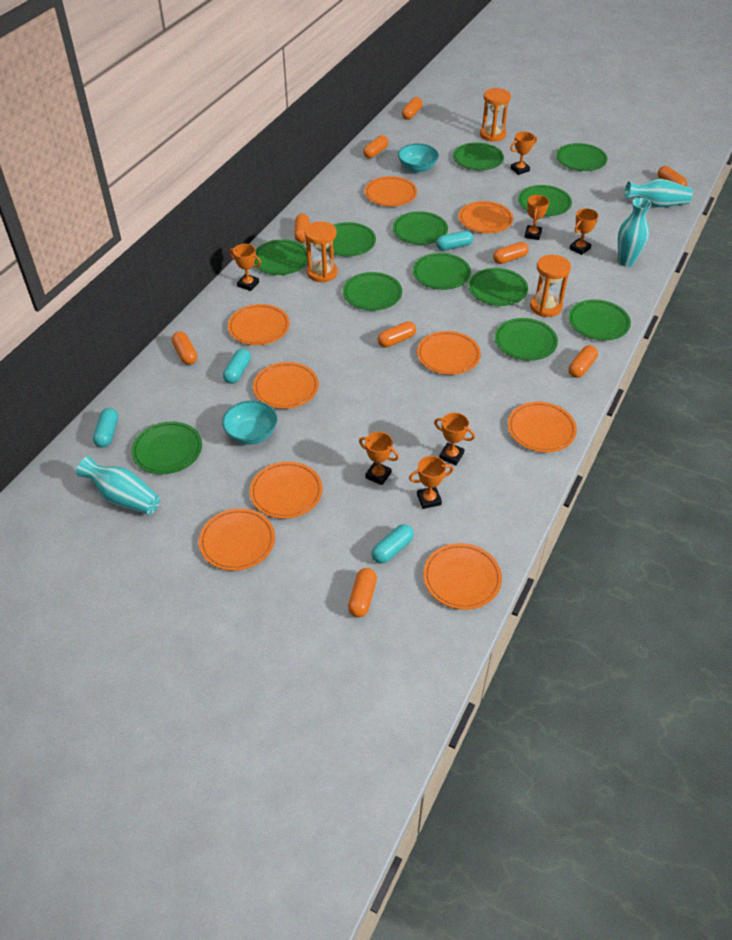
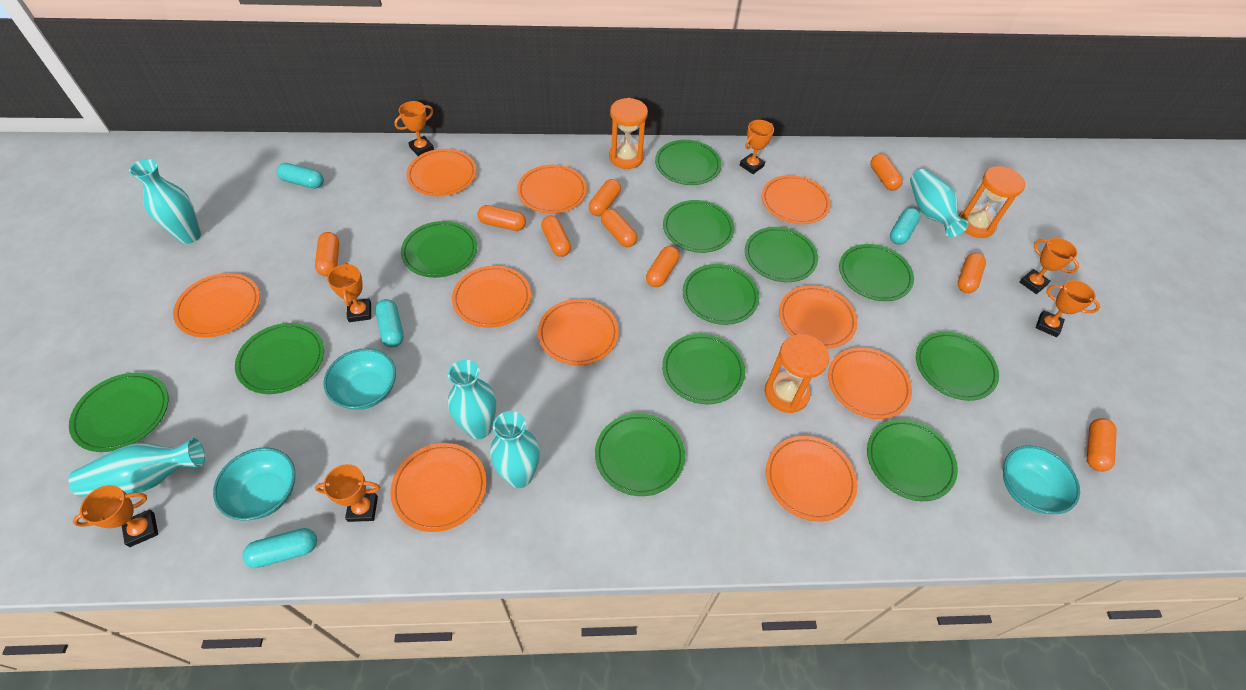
orange plate: [199,508,275,571] [228,304,290,345] [250,461,323,519] [253,362,319,409] [364,176,417,207] [417,331,481,375] [423,543,502,610] [459,201,513,234] [508,402,577,452] = 9 -> [173,273,260,338] [390,443,487,532] [406,149,476,196] [452,266,531,328] [517,165,587,214] [538,299,619,365] [762,175,831,224] [766,436,857,522] [779,285,858,349] [828,347,912,419] = 10
turquoise bowl: [222,400,277,445] [398,144,439,173] = 2 -> [213,447,295,521] [323,348,396,410] [1003,445,1080,514] = 3
turquoise vase: [76,456,160,515] [618,198,652,267] [625,179,693,207] = 3 -> [69,438,205,496] [129,159,201,244] [448,360,496,439] [490,411,540,488] [910,169,968,237] = 5

